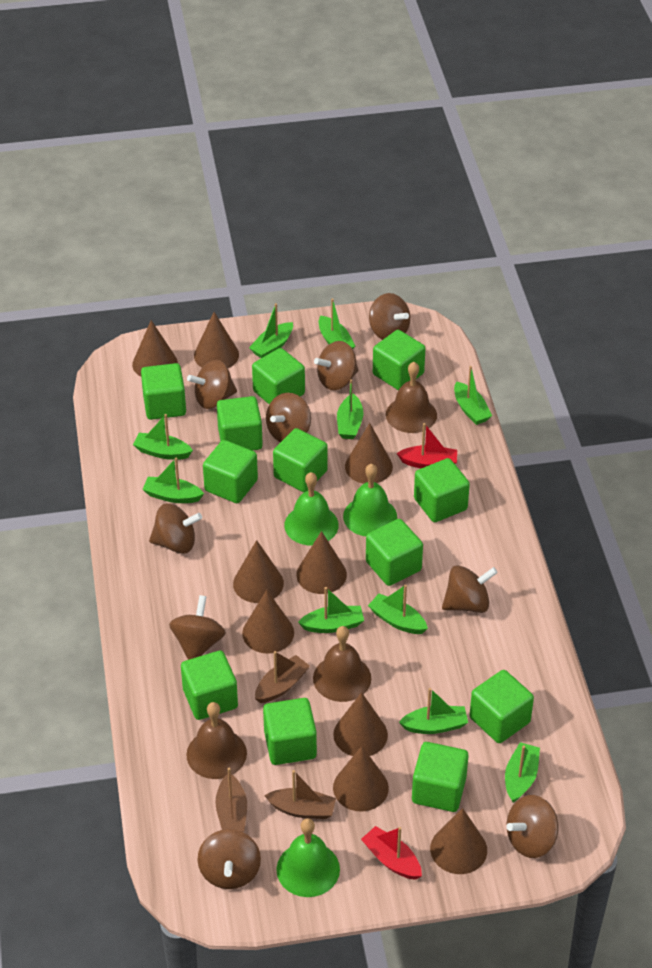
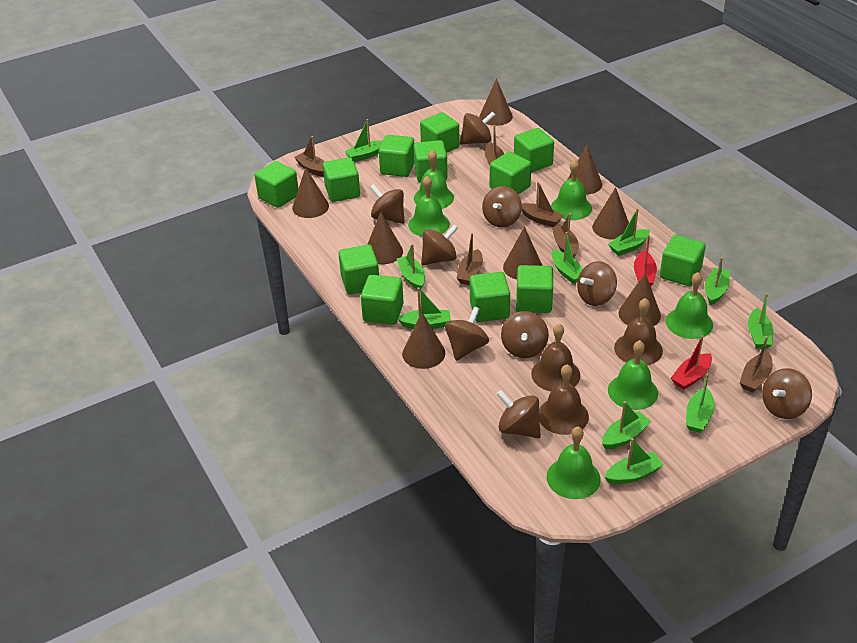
brown boat: [215,768,247,832] [255,651,310,703] [264,770,336,819] = 3 -> [294,136,325,177] [457,233,483,285] [485,125,504,165] [522,182,564,227] [552,213,579,258] [740,336,772,393] = 6
brown cone: [132,320,178,376] [194,312,239,368] [233,540,284,603] [242,590,294,654] [296,531,347,594] [333,692,388,756] [333,746,389,812] [345,423,393,484] [430,808,487,874] = 9 -> [292,167,329,218] [367,212,403,264] [402,312,445,369] [479,79,513,126] [503,227,543,279] [567,145,602,194] [592,187,629,240] [618,273,661,326] = 8
green bell: [276,818,340,897] [284,472,339,546] [343,464,397,536] = 3 -> [408,176,450,237] [414,150,454,209] [547,427,601,499] [551,159,592,220] [608,340,658,410] [666,272,713,339] = 6

